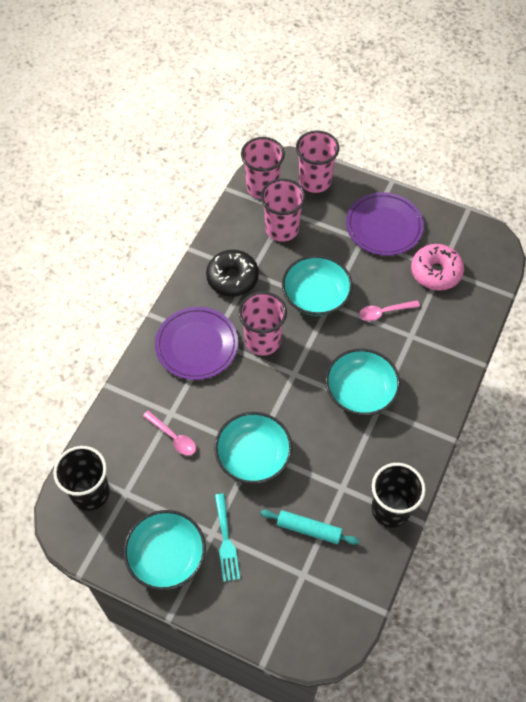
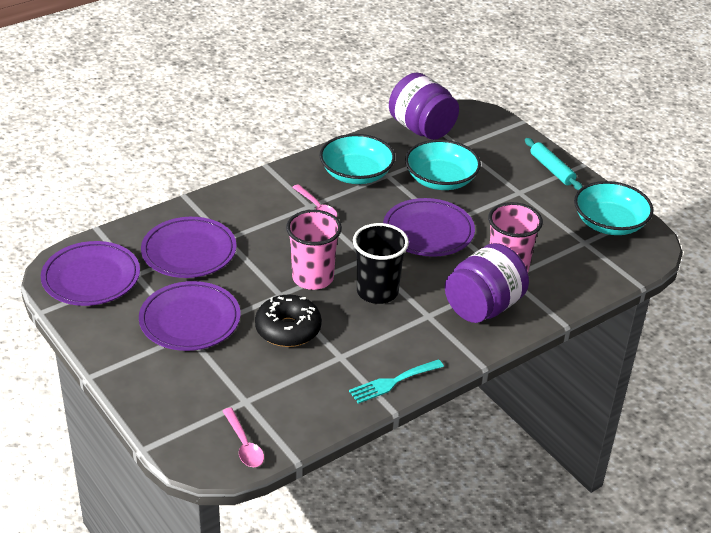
black cup: [53,446,110,511] [371,463,426,528] = 2 -> [353,223,409,304] = 1
pink cup: [238,291,287,356] [241,137,285,199] [261,179,306,242] [296,131,339,193] = 4 -> [286,210,342,290] [488,202,543,272] = 2
pink donut: [411,244,464,291] = 1 -> none = 0
purple jar: none = 0 -> [389,73,459,140] [445,243,529,323] = 2
purple plate: [155,307,238,380] [346,192,424,256] = 2 -> [41,241,140,306] [139,281,240,351] [141,217,237,278] [383,198,475,257] = 4
turquoise bowl: [123,510,206,591] [214,412,292,484] [282,255,353,316] [325,349,400,416] = 4 -> [320,134,395,184] [405,139,481,190] [574,181,654,235] = 3

